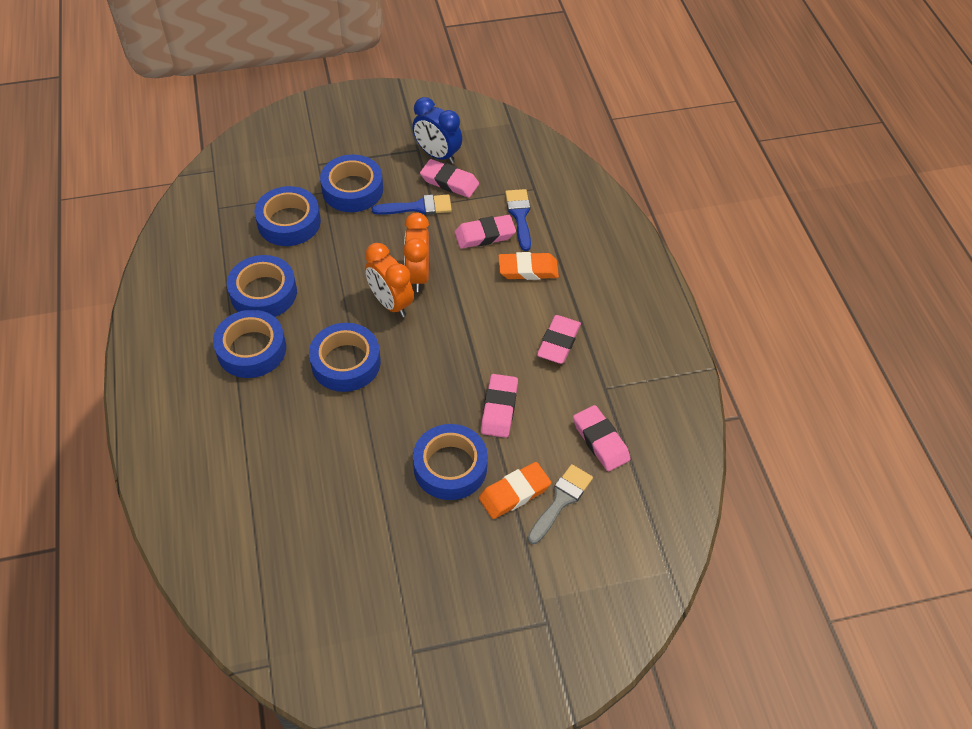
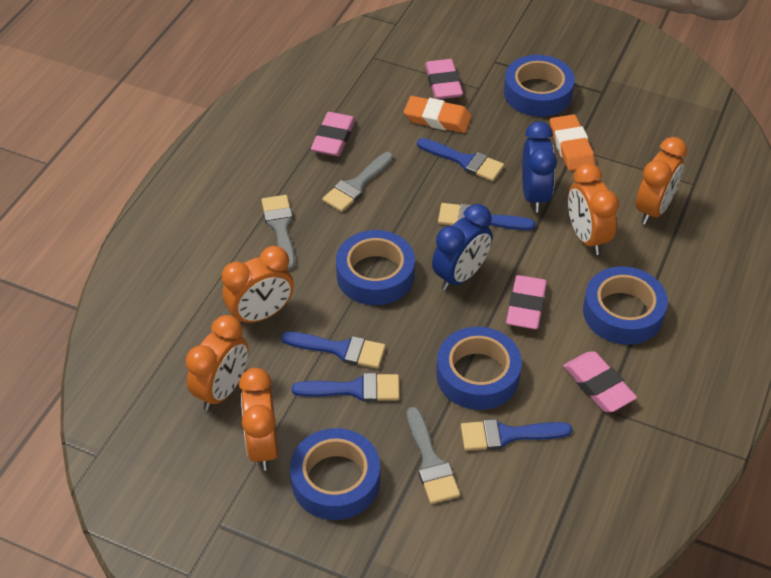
blue brush: [372,195,452,215] [505,189,531,251] = 2 -> [281,332,386,368] [292,373,400,402] [417,138,504,181] [438,203,535,230] [461,419,572,451] = 5
blue clock: [412,97,462,164] = 1 -> [432,204,492,291] [522,121,557,213] = 2
blue tape: [213,310,286,378] [227,255,297,317] [255,186,321,246] [309,323,381,392] [320,155,383,212] [413,424,488,500] = 6 -> [290,428,380,520] [336,230,415,305] [436,327,522,410] [504,55,575,117] [583,266,668,345] = 5
grey brush: [528,464,593,544] = 1 -> [262,195,295,270] [322,152,393,212] [407,407,460,504] = 3
orange clock: [365,243,414,317] [403,213,429,292] = 2 -> [186,315,249,411] [222,246,294,324] [239,368,278,471] [568,163,619,255] [636,137,687,225] = 5
pink eraser: [420,159,479,198] [454,215,516,249] [481,374,518,438] [537,315,581,364] [573,405,630,471] = 5 -> [311,112,356,156] [425,59,463,99] [506,275,547,329] [563,351,637,412] = 4

